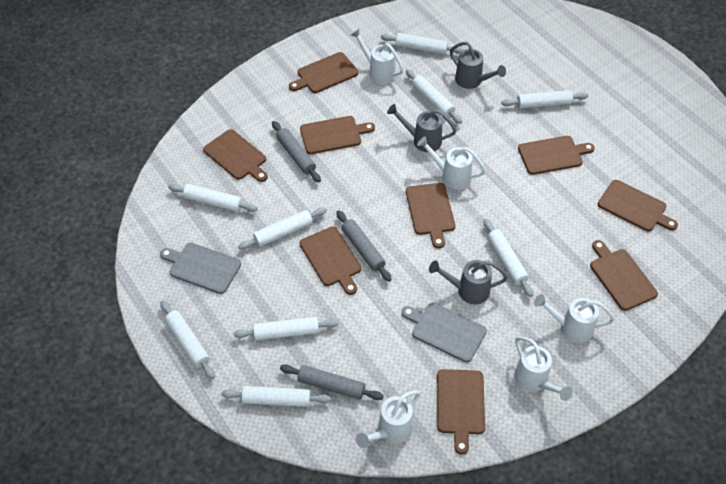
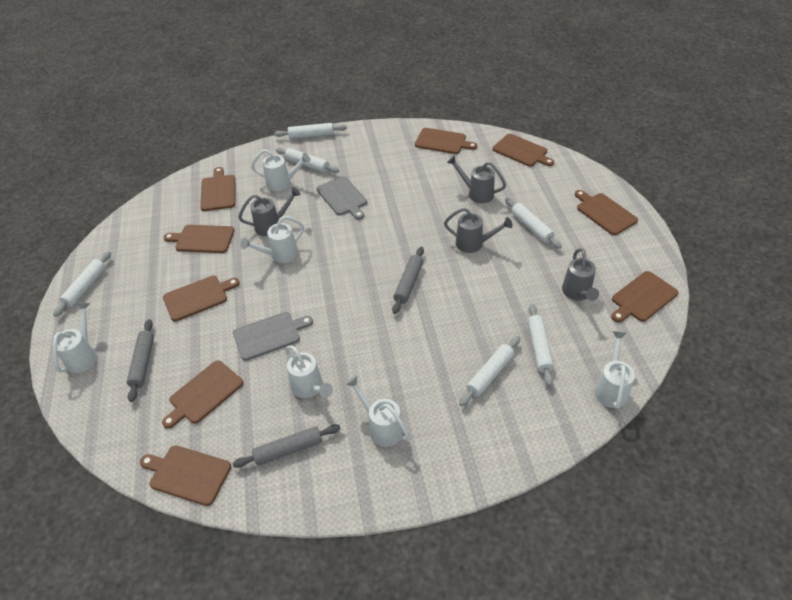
grey watering can: [387,104,457,152] [429,260,508,304] [450,42,506,89] = 3 -> [238,187,301,236] [444,208,513,253] [447,155,506,203] [562,248,599,301] = 4
white rolling pin: [160,300,215,379] [168,184,258,212] [221,386,331,407] [234,317,338,340] [238,207,327,250] [381,33,463,55] [406,69,462,124] [484,219,533,297] [501,90,588,109] = 9 -> [53,251,111,317] [274,123,347,139] [276,148,339,173] [459,336,520,406] [505,198,562,249] [527,304,554,386] = 6
white watering can: [351,29,404,84] [356,391,420,448] [417,136,486,190] [514,337,573,401] [534,294,615,343] = 5 -> [53,302,97,373] [240,216,304,263] [251,149,310,191] [285,345,333,398] [345,376,410,447] [594,331,635,409] = 6

